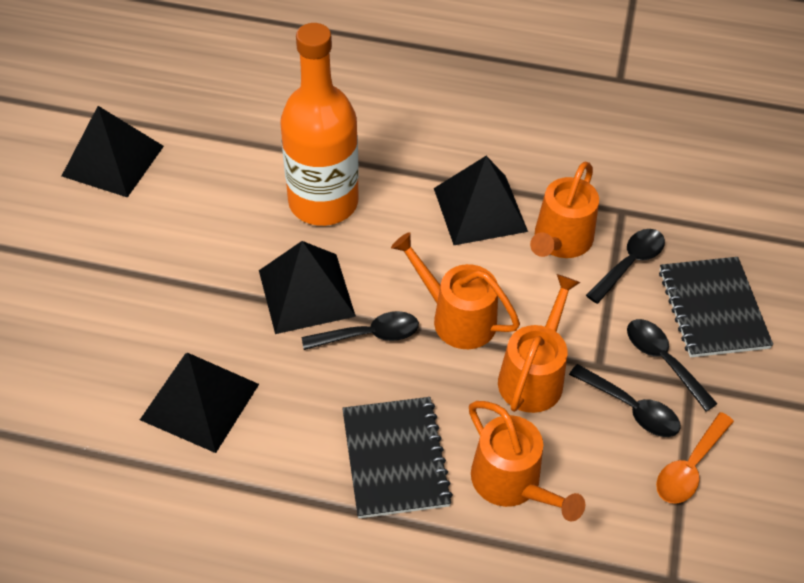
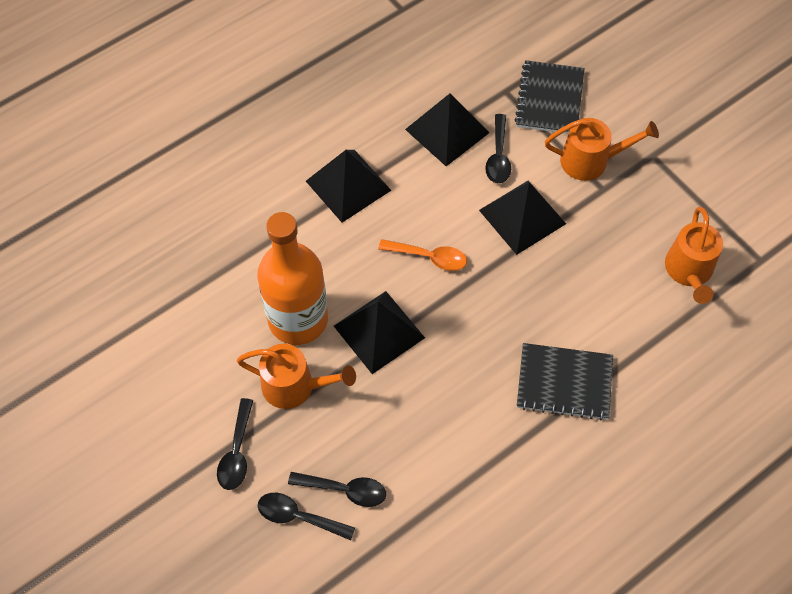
orange watering can: [391,232,520,349] [469,401,585,521] [498,274,581,413] [530,162,599,258] = 4 -> [237,344,356,409] [545,118,659,181] [665,207,723,304] = 3

